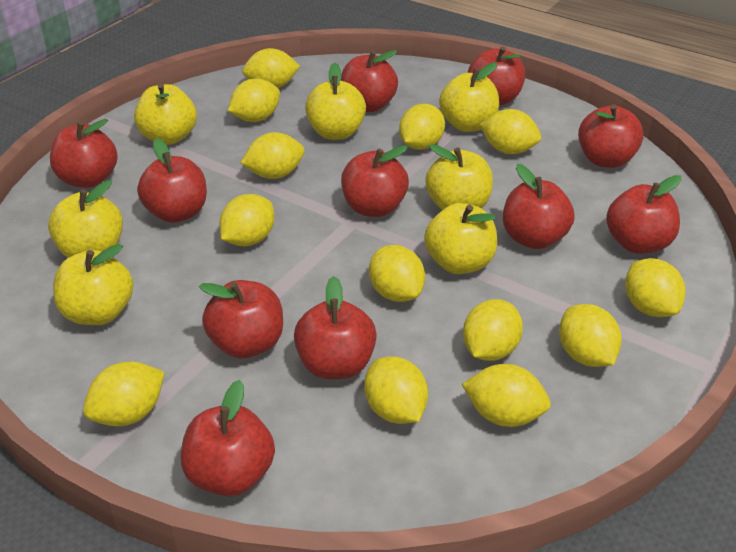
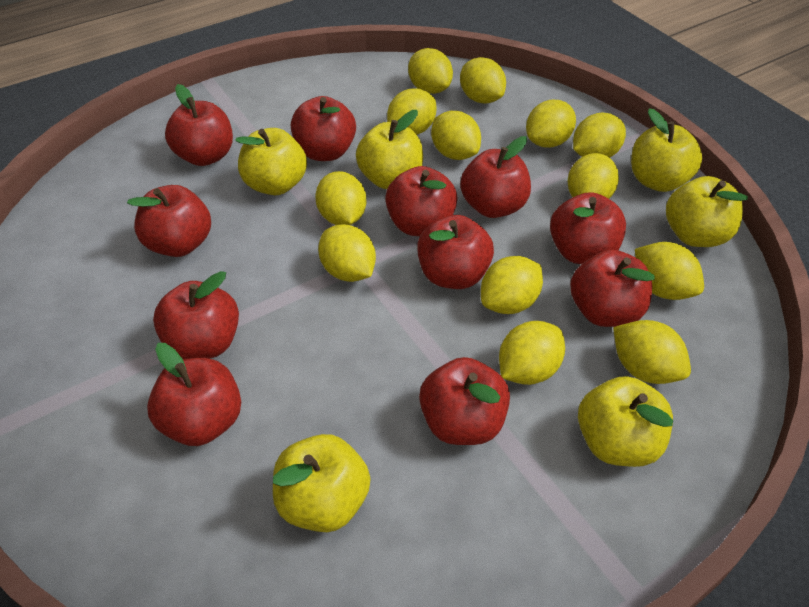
yellow apple: [48,180,123,258] [53,244,133,325] [134,83,197,145] [305,63,366,140] [424,203,497,274] [426,144,493,210] [439,62,499,132] = 7 -> [235,128,307,195] [273,434,370,532] [356,110,423,189] [578,376,673,467] [631,108,702,192] [666,176,748,247] = 6

